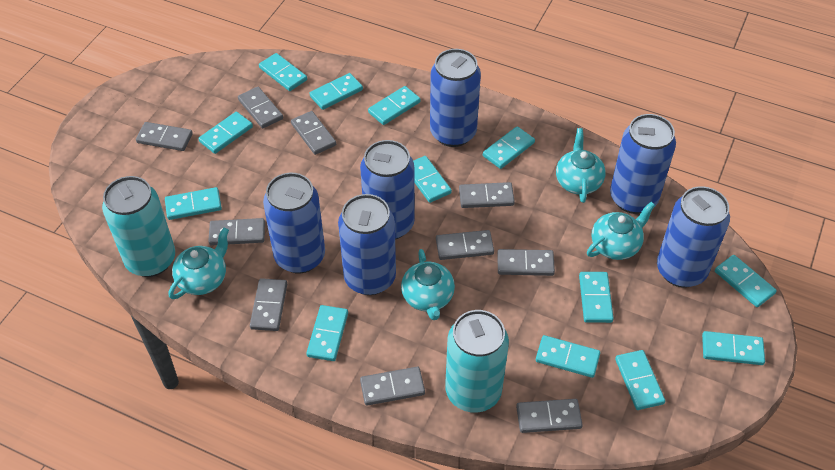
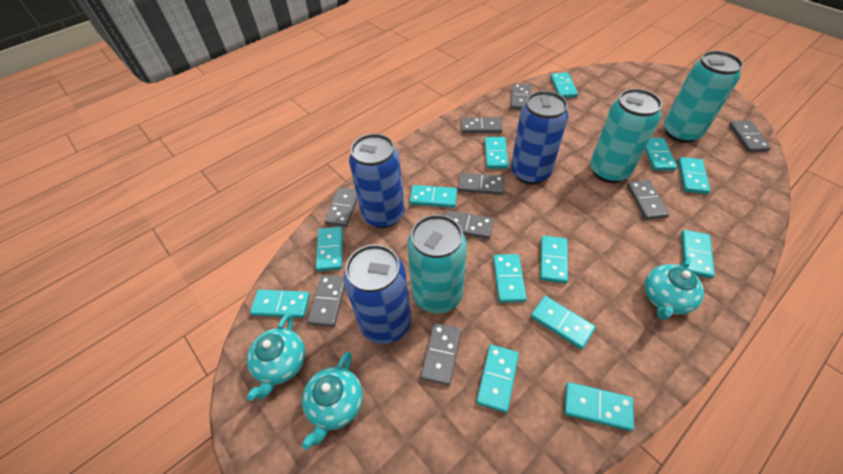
blue can: [263,173,325,274] [338,194,396,295] [360,140,415,240] [430,49,481,147] [610,114,676,214] [657,186,730,288] = 6 -> [343,244,411,344] [349,134,405,228] [511,91,568,184] = 3
grey domino: [136,122,193,151] [208,218,265,245] [238,87,283,128] [250,278,287,331] [291,111,336,155] [360,367,425,406] [436,230,494,260] [459,182,515,208] [497,249,555,276] [516,399,583,433] = 10 -> [307,275,345,327] [324,188,358,227] [421,323,461,386] [445,210,493,239] [458,173,505,195] [462,117,503,133] [510,83,531,110] [627,180,670,220] [729,120,771,152] = 9
turquoise can: [102,176,175,277] [445,310,509,413] = 2 -> [407,215,467,314] [590,89,662,183] [664,51,743,143] = 3
turquoise teapot: [169,227,229,299] [401,249,455,320] [556,128,606,203] [587,202,655,260] = 4 -> [247,313,305,401] [302,352,363,450] [644,256,704,320] = 3

